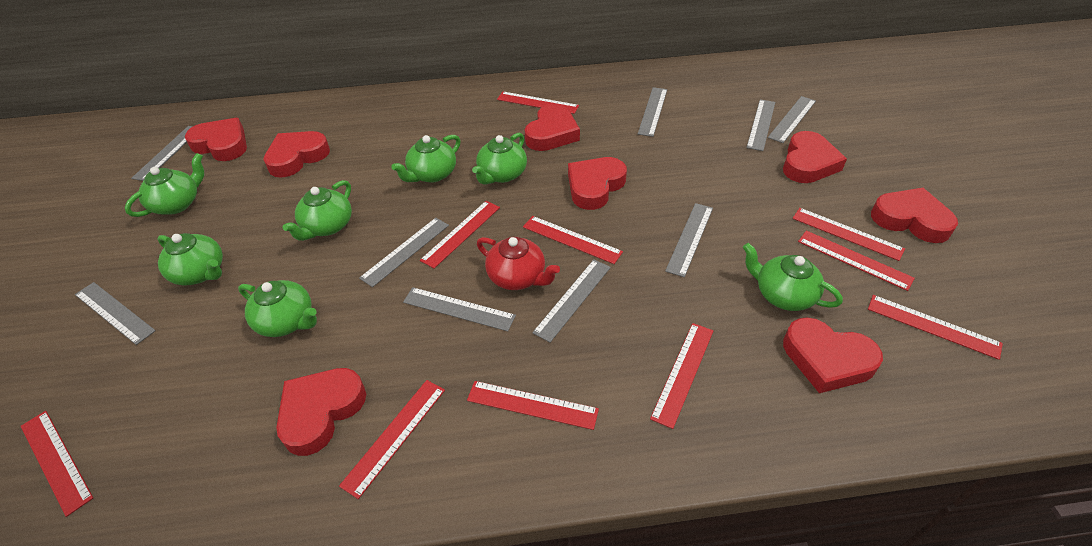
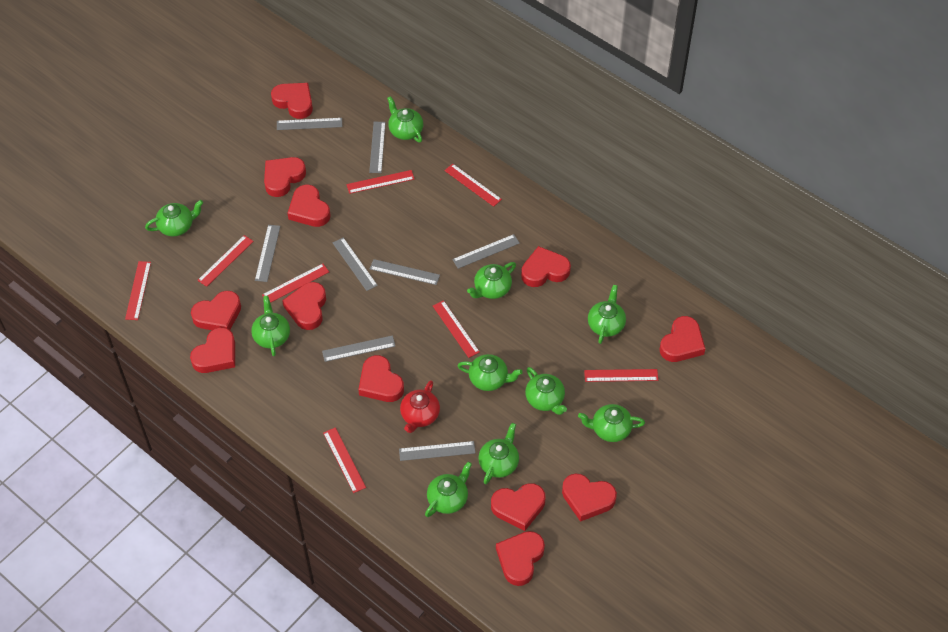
green teapot: [125,153,204,217] [157,233,223,285] [238,280,317,337] [282,180,352,241] [391,135,461,183] [472,133,527,185] [743,243,843,311] = 7 -> [145,200,203,236] [251,296,290,356] [387,96,423,143] [425,462,472,517] [458,354,523,391] [467,262,516,299] [478,423,519,484] [525,367,567,415] [578,404,645,442] [588,285,626,344] = 10
grey ruler: [75,282,156,345] [131,126,193,181] [359,218,449,287] [403,287,516,331] [532,259,611,343] [638,87,667,137] [665,203,713,277] [746,99,775,151] [768,96,816,143] = 9 -> [255,225,280,282] [277,118,342,130] [322,335,395,362] [333,237,378,291] [369,122,386,173] [370,259,440,285] [399,441,476,461] [452,234,520,269] = 8
red heart: [185,118,247,161] [263,131,330,178] [276,368,366,456] [525,104,580,151] [568,157,627,210] [783,131,847,183] [783,317,883,393] [871,188,958,243] = 8 -> [190,327,235,373] [191,291,241,330] [264,157,306,197] [271,83,313,119] [282,282,326,330] [287,185,331,227] [358,355,404,402] [491,483,545,531] [496,531,545,586] [521,246,571,287] [562,474,617,522] [660,316,705,362] = 12
red ruler: [21,411,93,517] [339,380,445,499] [420,201,500,269] [467,381,599,430] [497,92,579,114] [523,216,623,264] [650,323,713,429] [792,208,905,261] [798,230,915,291] [868,295,1003,360] = 10 -> [125,261,151,320] [197,235,254,287] [262,263,329,303] [323,427,366,493] [347,170,414,194] [433,300,480,358] [444,164,502,207] [584,369,658,382] = 8

